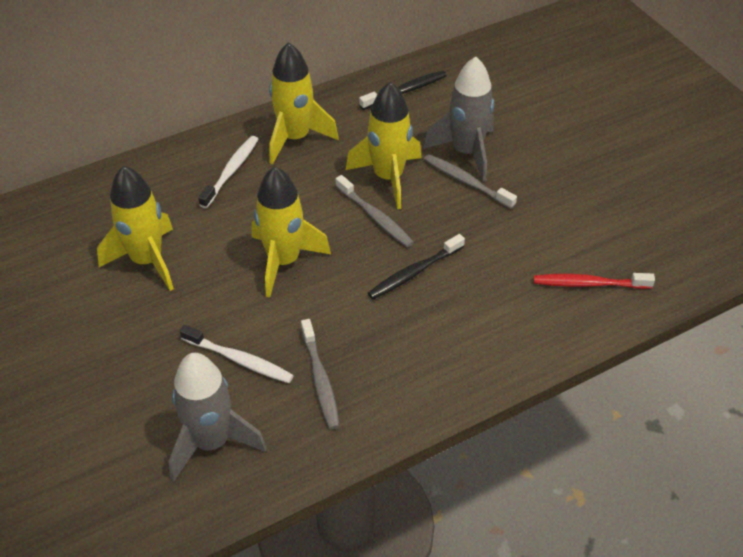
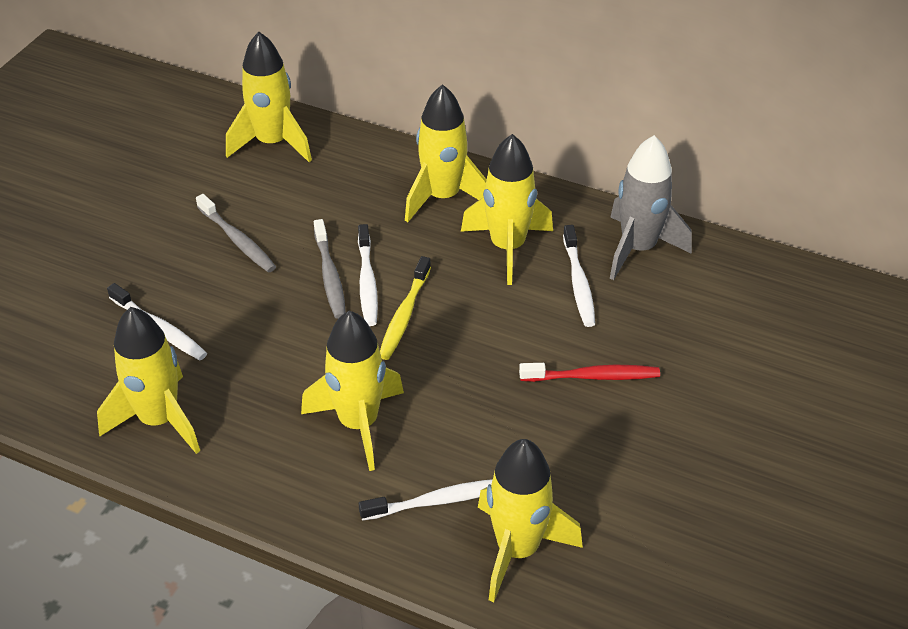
black toothbrush: [359,70,447,110] [368,234,465,299] = 2 -> none = 0
grey rocket: [169,353,267,482] [423,56,494,182] = 2 -> [610,135,692,280] = 1
grey toothbrush: [301,319,340,429] [336,175,414,248] [424,154,517,209] = 3 -> [196,194,276,273] [314,219,346,319] = 2
white toothbrush: [180,325,294,383] [198,136,258,208] = 2 -> [107,283,207,360] [358,224,378,326] [359,479,493,521] [563,225,595,327] = 4
yellow rocket: [97,166,174,291] [252,166,331,298] [269,42,339,164] [346,82,422,209] = 4 -> [97,307,200,454] [226,32,312,162] [301,310,404,471] [405,84,487,222] [461,134,553,285] [478,439,583,602] = 6
yellow toothbrush: none = 0 -> [380,256,431,360] = 1

